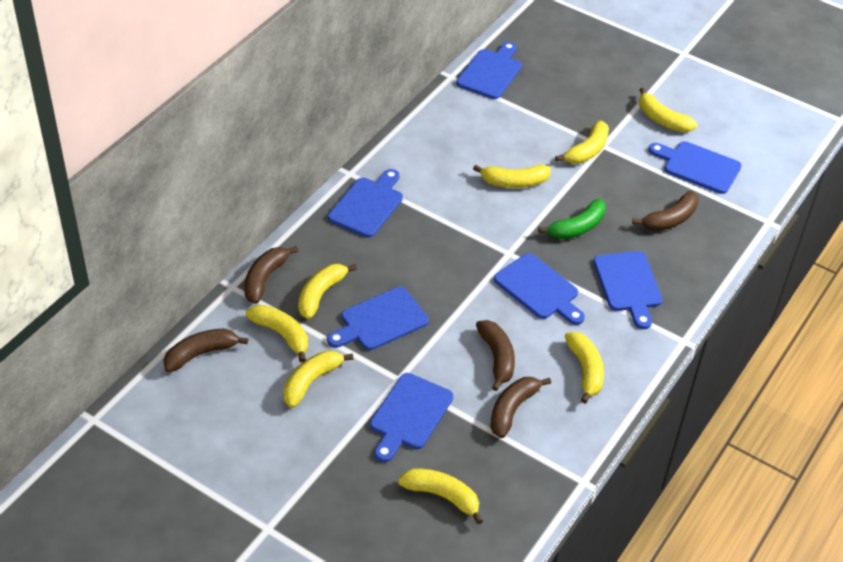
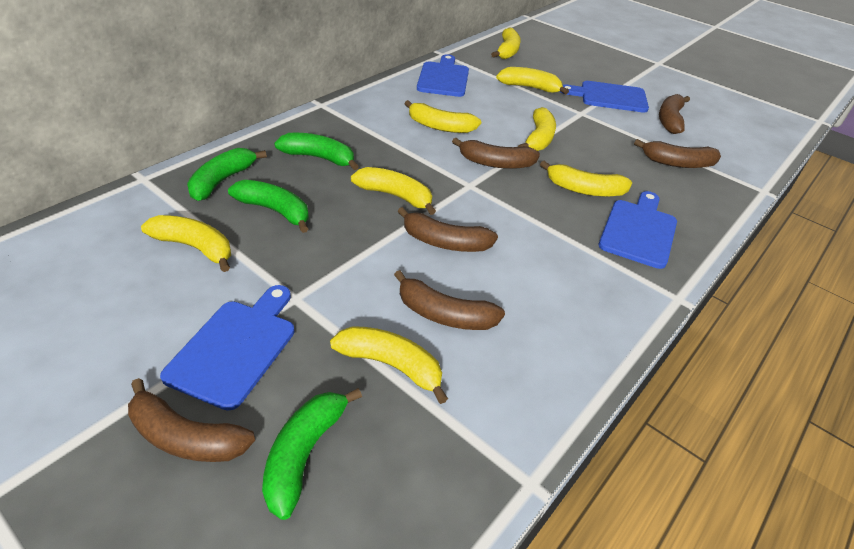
blue cutting board: [327,287,429,350] [328,169,403,238] [370,373,453,462] [456,42,522,99] [494,253,585,325] [593,251,663,329] [649,141,742,194] = 7 -> [160,285,295,411] [417,54,469,97] [560,81,649,113] [599,191,677,269] = 4
brown banana: [163,328,248,372] [244,246,298,304] [476,320,515,391] [490,377,551,438] [632,191,698,231] = 5 -> [128,378,255,462] [394,270,505,330] [397,207,498,252] [452,138,540,169] [634,139,721,168] [659,94,690,134] = 6
green banana: [538,199,606,239] = 1 -> [187,148,267,201] [228,180,309,233] [262,388,362,520] [274,133,359,170] = 4

